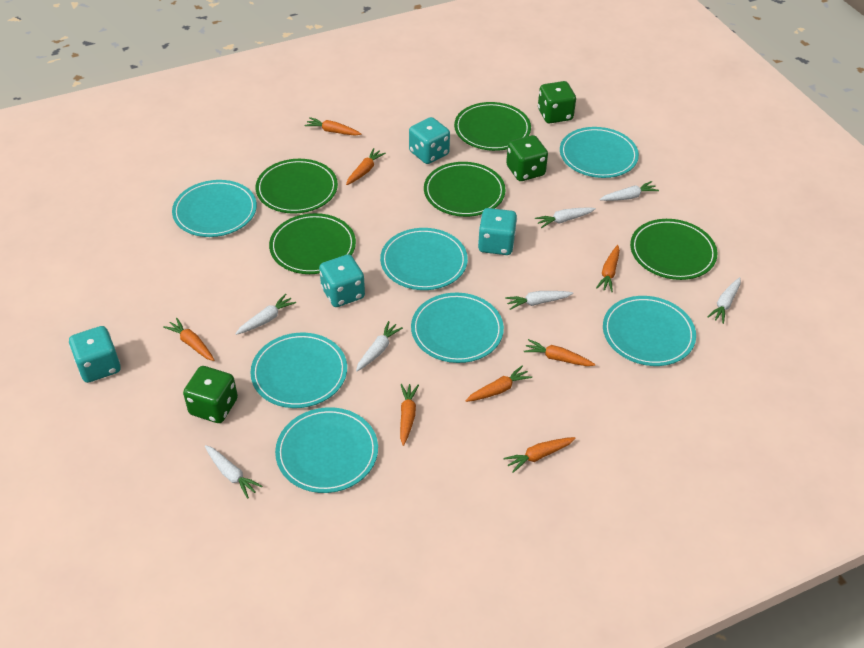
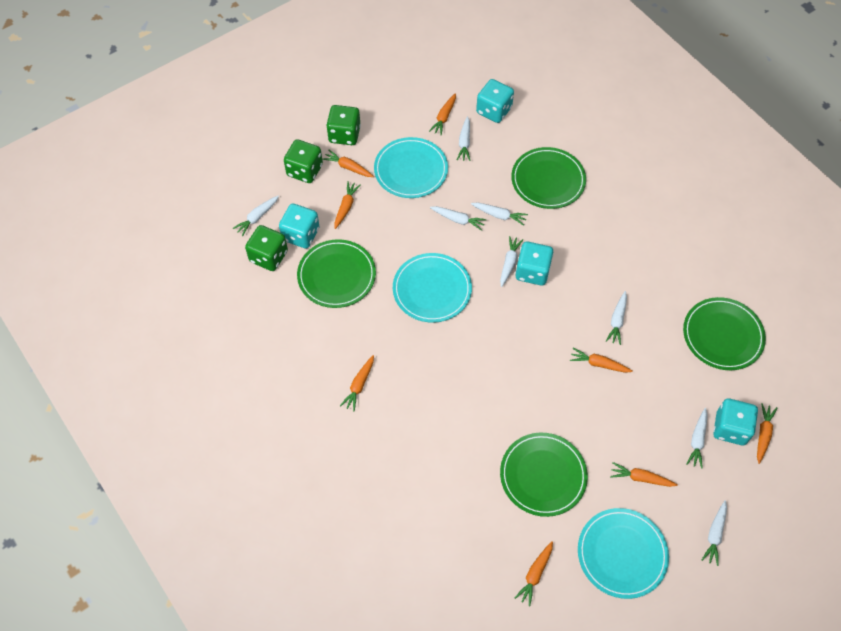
green plate: [255,159,338,214] [269,213,356,274] [424,162,506,217] [454,102,531,151] [630,219,717,280] = 5 -> [297,239,376,308] [500,433,588,517] [511,147,586,209] [683,297,766,370] = 4
turquoise plate: [172,180,257,237] [250,333,347,408] [275,407,378,493] [380,228,468,290] [411,293,504,363] [560,127,639,178] [603,296,696,366] = 7 -> [374,137,448,198] [393,253,472,323] [578,508,669,599] = 3
white carrot: [205,445,262,499] [235,294,296,335] [356,321,403,372] [505,291,573,310] [535,207,596,228] [599,181,659,201] [707,277,741,324] = 7 -> [232,196,279,236] [430,206,487,231] [457,116,471,161] [471,202,528,226] [500,236,523,287] [606,291,627,345] [686,408,708,469] [702,500,727,566] = 8

